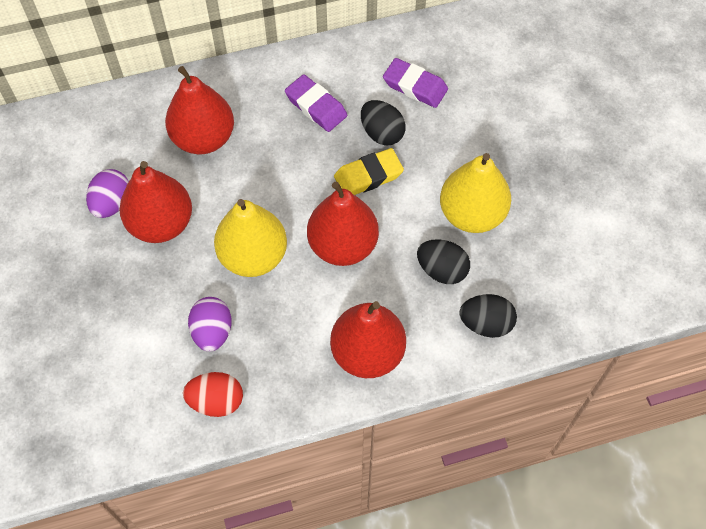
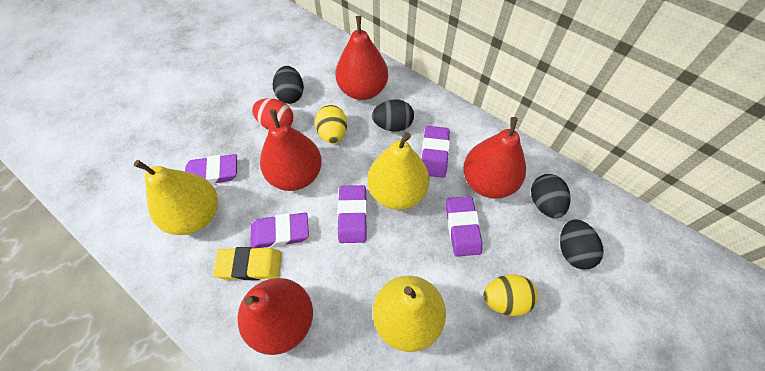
black egg: [361,100,406,146] [417,239,470,284] [460,294,517,338] = 3 -> [273,66,304,104] [372,100,414,132] [531,174,571,218] [560,219,604,270] = 4
purple egg: [86,169,129,218] [188,297,231,352] = 2 -> none = 0
purple eraser: [285,74,347,132] [383,58,448,108] = 2 -> [185,154,237,185] [251,213,309,248] [337,185,367,243] [421,126,450,178] [446,196,482,257] = 5
yellow egg: none = 0 -> [315,105,347,143] [483,274,538,316] = 2
yellow pear: [214,199,287,277] [440,153,511,233] = 2 -> [134,160,218,235] [368,132,429,210] [373,276,446,352] = 3

